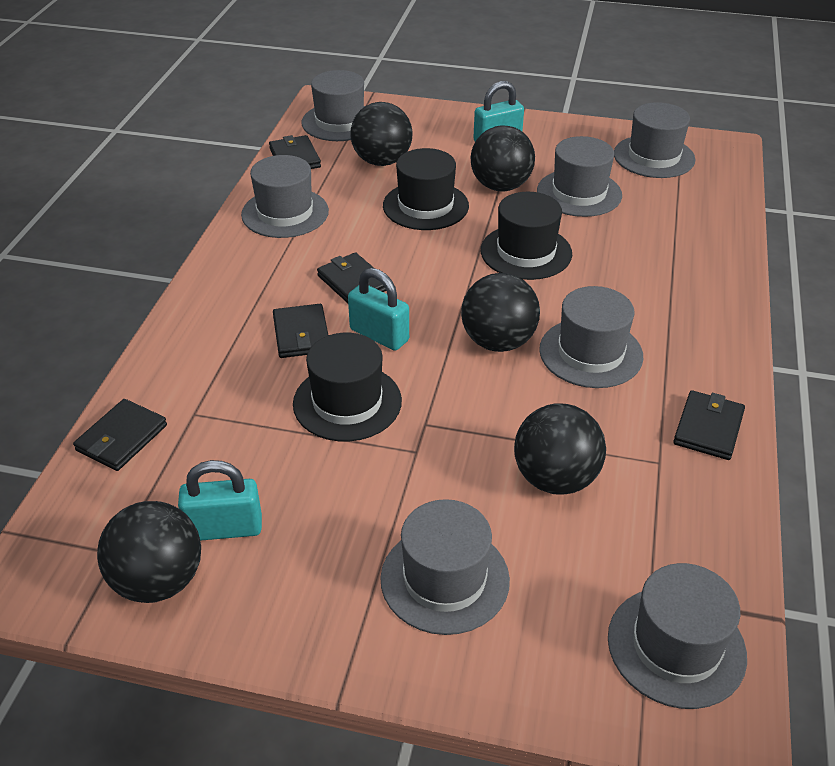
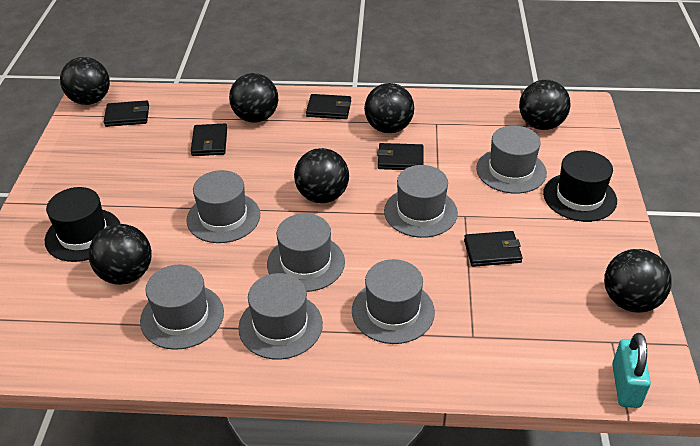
black ball: [97,501,201,603] [350,102,413,166] [461,273,540,352] [471,125,535,192] [514,404,606,495] = 5 -> [60,57,110,105] [89,224,152,285] [229,73,278,123] [294,148,349,203] [364,83,414,133] [519,80,571,130] [604,249,672,313] = 7
black hat: [293,333,402,441] [383,148,469,230] [481,192,572,280] = 3 -> [45,187,121,262] [543,150,617,222] = 2
turquoise padlock: [178,460,262,541] [348,268,409,351] [473,81,524,141] = 3 -> [612,333,651,408] = 1

